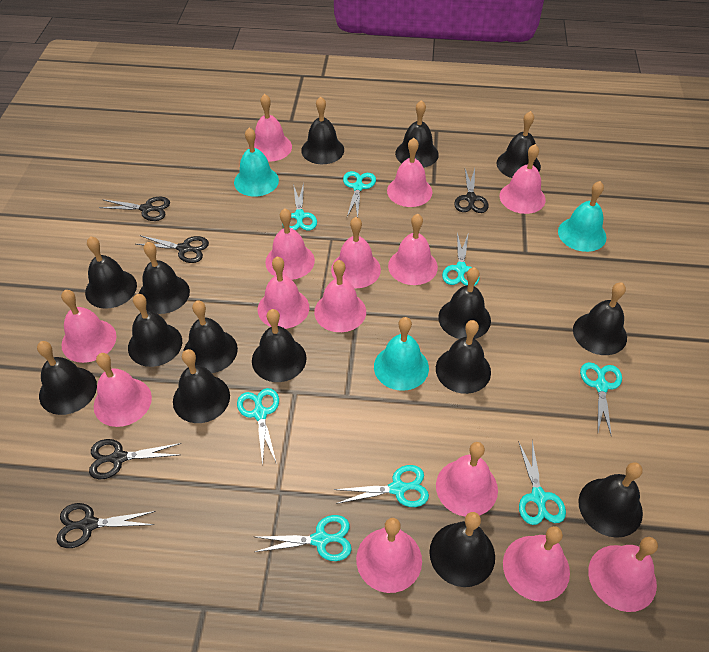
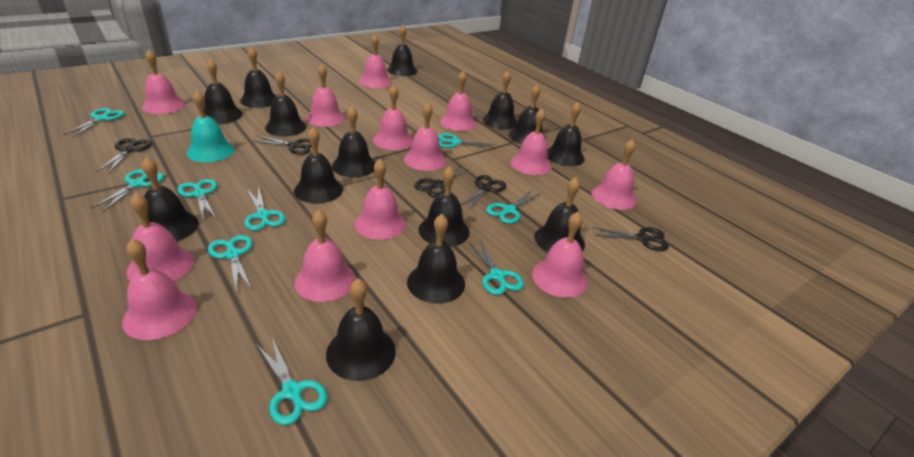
black bell: [37,341,97,415] [85,236,137,309] [128,294,182,367] [139,242,190,314] [173,349,230,423] [183,301,238,373] [252,309,307,382] [301,97,344,164] [395,100,439,168] [429,512,495,587] [436,320,491,394] [438,267,491,339] [496,111,541,178] [573,282,627,355] [578,462,643,538] = 15 -> [141,157,199,242] [204,59,242,124] [240,47,276,108] [265,71,306,137] [294,127,343,203] [326,279,396,381] [332,106,375,177] [387,25,417,76] [407,214,465,304] [419,166,470,247] [483,70,517,129] [509,85,546,144] [534,177,585,252] [547,102,585,166] = 14
pink bell: [61,290,117,363] [94,353,152,427] [249,94,292,162] [258,256,309,329] [265,209,315,280] [314,260,366,332] [331,217,381,288] [356,518,422,593] [387,138,432,207] [388,214,438,285] [436,442,498,517] [500,144,546,214] [503,526,570,602] [588,537,658,612] = 14 -> [122,239,197,340] [127,193,194,281] [142,50,185,114] [294,210,356,302] [306,64,345,127] [354,159,406,240] [359,34,392,88] [373,85,413,150] [404,103,446,171] [440,71,476,131] [511,109,552,175] [532,212,588,298] [592,139,636,210] = 13
turquoise bell: [234,128,279,197] [374,317,429,391] [558,181,607,252] = 3 -> [187,91,235,162] = 1
turquoise scissors: [237,388,279,466] [255,515,352,561] [282,183,317,230] [334,465,429,507] [343,171,376,217] [442,233,480,286] [518,441,566,525] [580,362,622,437] = 8 -> [63,108,125,137] [91,169,164,212] [178,179,217,220] [208,235,252,293] [245,187,285,231] [257,337,327,425] [438,133,496,148] [469,239,524,295] [486,190,541,224] = 9

